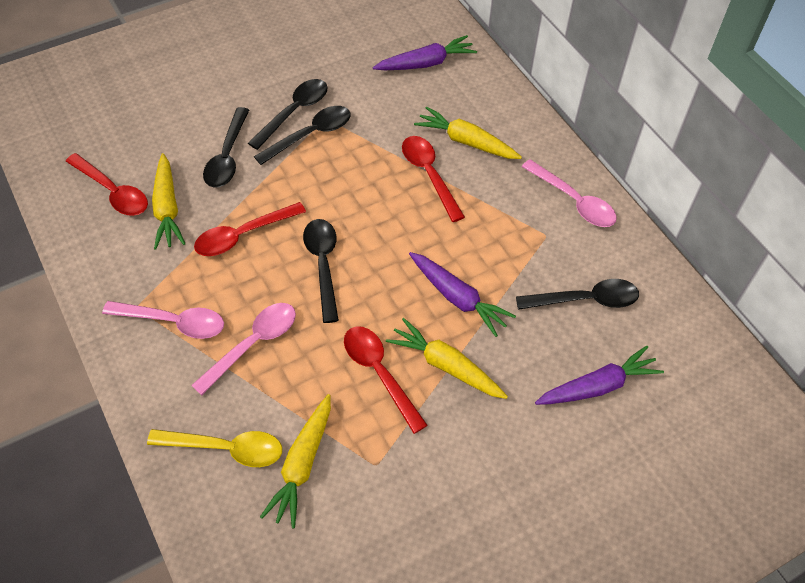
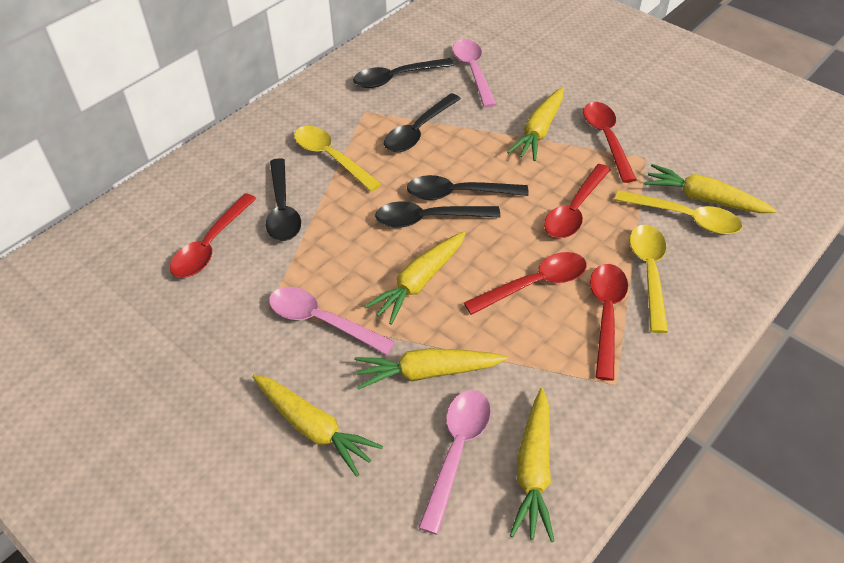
purple carrot: [373,35,477,70] [409,252,516,337] [535,346,664,405] = 3 -> none = 0
red spoon: [66,153,148,216] [194,202,306,256] [344,326,428,434] [402,136,465,222] = 4 -> [170,193,257,278] [464,252,587,315] [544,164,611,238] [583,102,637,183] [590,264,628,381] = 5
yellow carrot: [152,153,186,250] [260,394,331,529] [386,318,508,399] [414,106,522,159] = 4 -> [252,374,383,477] [355,348,508,390] [364,232,466,325] [507,88,564,161] [510,388,554,542] [644,164,777,213] = 6
yellow spoon: [147,429,282,467] = 1 -> [294,126,381,192] [615,190,742,234] [629,225,668,333] = 3

